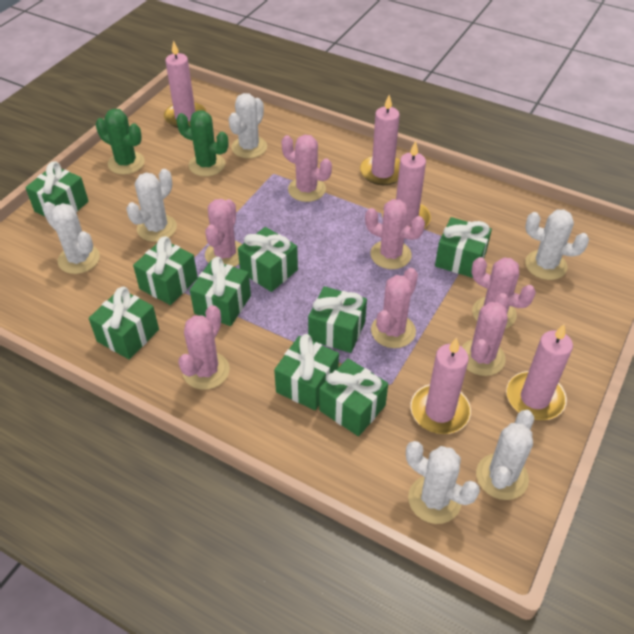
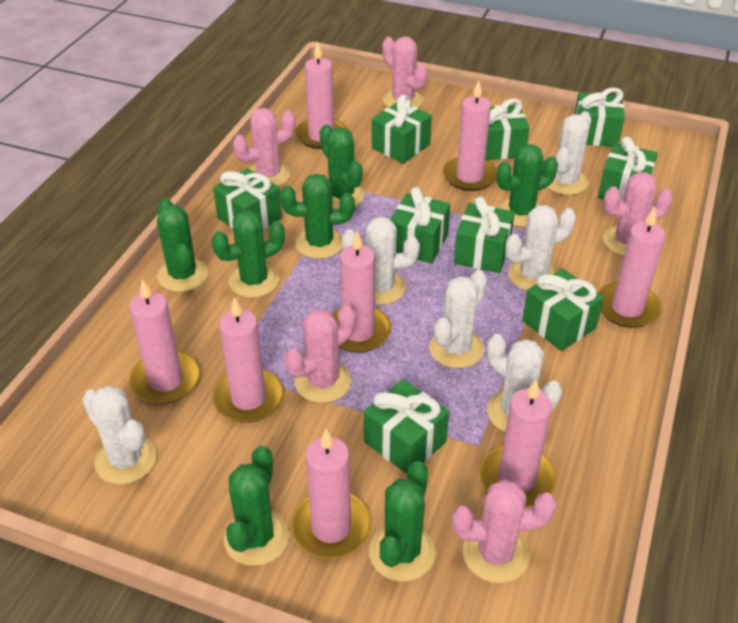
green cactus: [96,109,145,175] [176,111,228,176] = 2 -> [157,198,208,292] [211,210,285,298] [224,446,290,566] [280,174,354,259] [319,125,365,209] [369,461,436,582] [496,144,558,227] = 7
pink cactus: [178,305,230,390] [205,199,242,267] [281,135,332,202] [365,199,425,269] [371,268,418,348] [462,293,509,376] [472,257,536,329] = 7 -> [233,108,295,186] [285,305,355,403] [382,37,427,108] [452,479,557,583] [603,172,673,256] = 5
pink candle: [164,40,206,128] [360,95,400,185] [382,141,431,228] [410,338,471,434] [506,324,573,420] = 5 -> [129,279,200,404] [212,297,284,423] [291,429,371,559] [295,41,347,149] [332,231,391,353] [443,80,497,191] [479,379,557,507] [598,207,665,328] = 8

